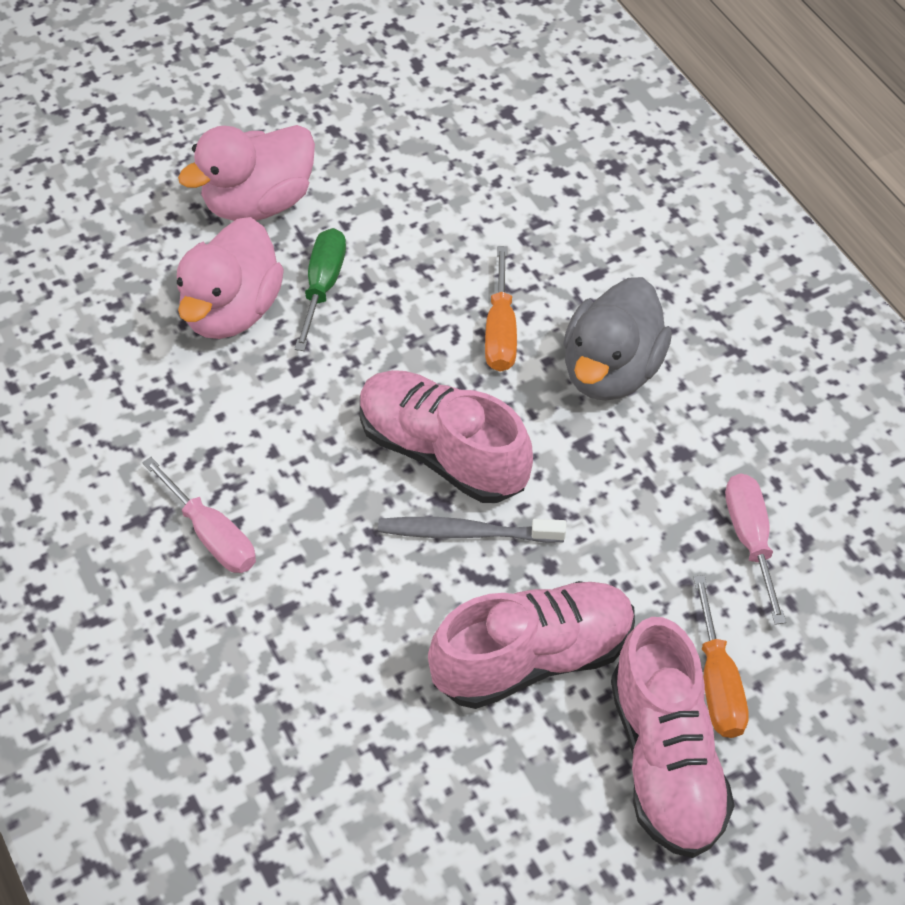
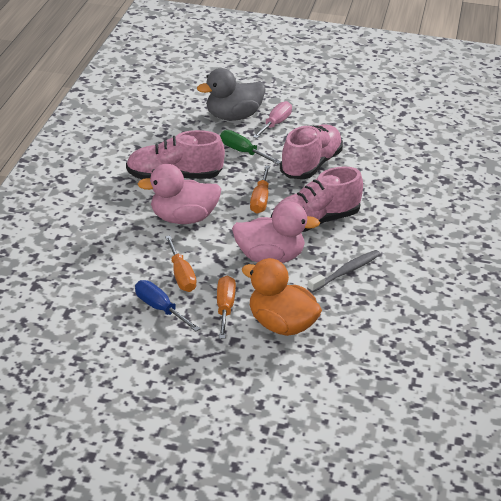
blue screwdriver: none = 0 -> [135,280,200,331] = 1
orange duck: none = 0 -> [242,258,322,336] = 1
orange screwdriver: [485,246,517,372] [693,575,749,738] = 2 -> [165,236,197,292] [217,276,236,339] [250,165,270,214] = 3
pink screwdriver: [142,457,256,573] [725,473,786,625] = 2 -> [253,101,292,138] = 1

